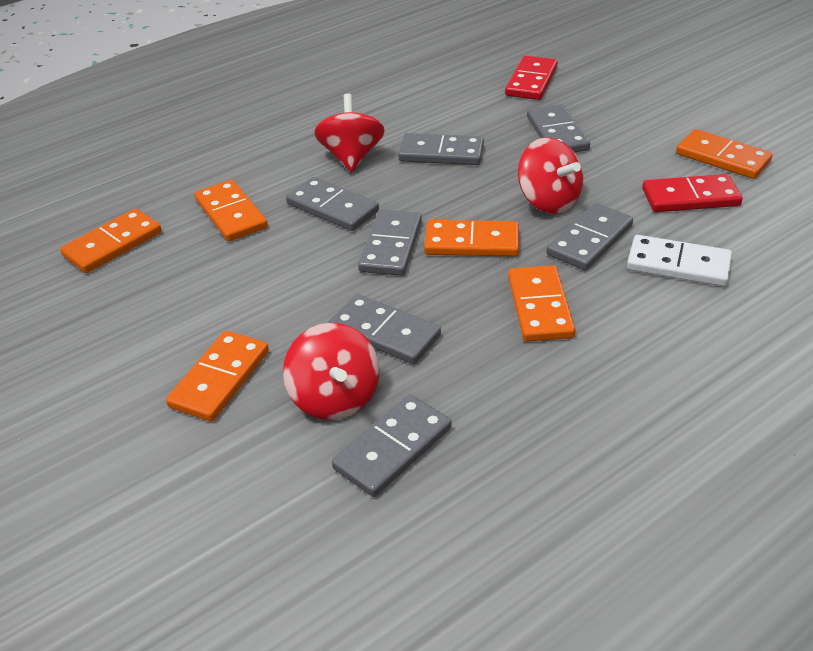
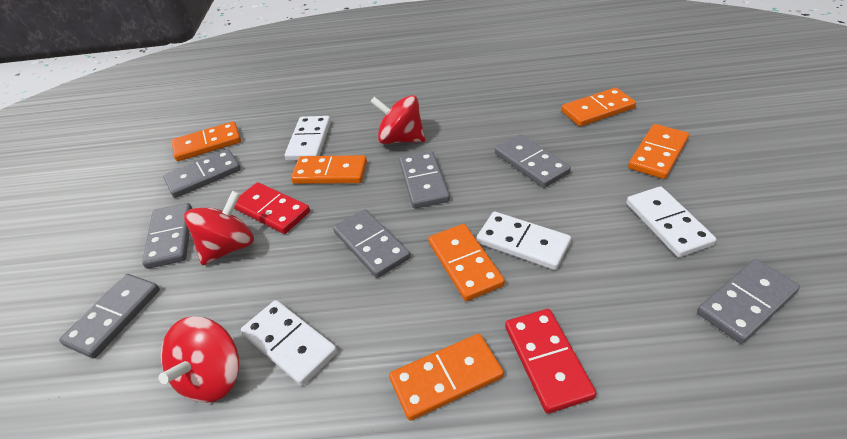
white domino: [627,235,732,286] = 1 -> [241,300,337,386] [285,116,331,161] [477,212,571,270] [626,186,716,257] = 4

